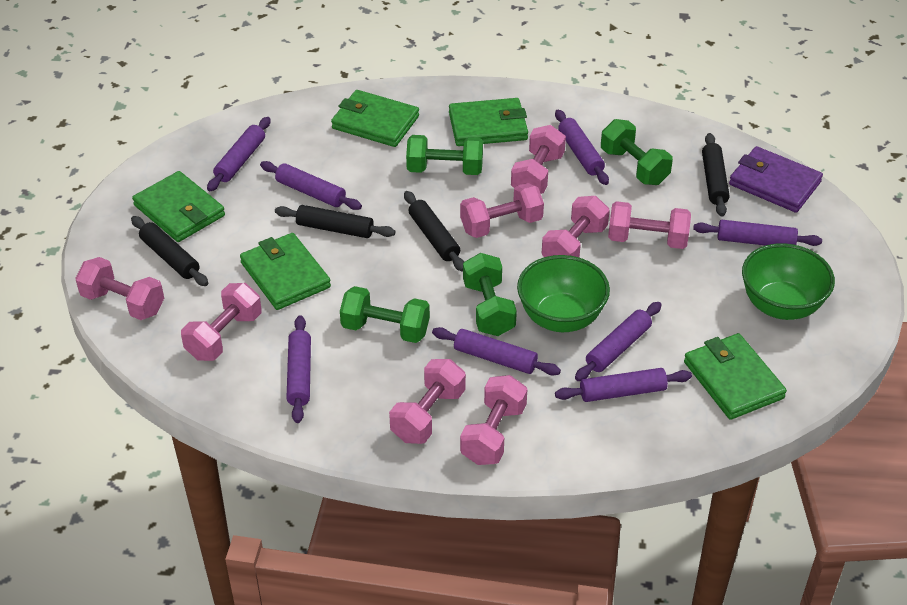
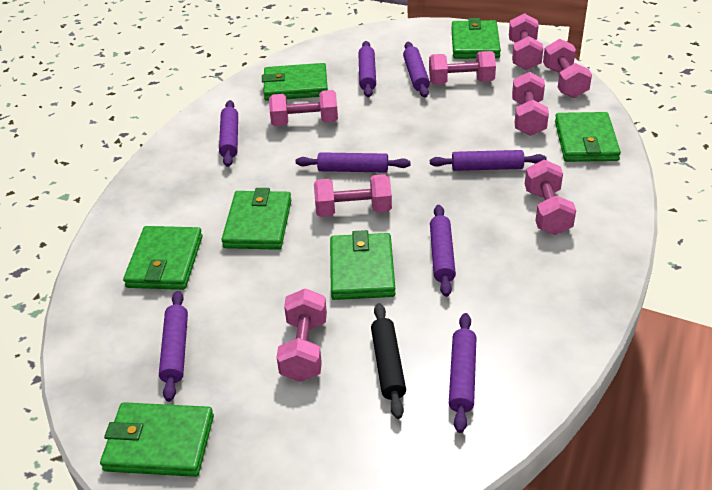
black rolling pin: [131,216,208,286] [275,205,395,238] [404,191,464,272] [702,133,730,217] = 4 -> [371,303,406,419] = 1
green bowl: [517,255,610,332] [742,243,835,320] = 2 -> none = 0
green dumbbell: [340,286,430,343] [406,135,483,175] [463,253,517,336] [601,119,673,185] = 4 -> none = 0
green wallet: [132,171,225,242] [240,233,331,310] [331,90,419,147] [449,98,528,146] [684,333,787,420] = 5 -> [100,402,214,477] [123,226,202,290] [221,188,291,250] [262,63,328,101] [330,230,395,300] [451,18,501,59] [555,112,621,162] = 7
purple wallet: [729,146,823,213] = 1 -> none = 0

